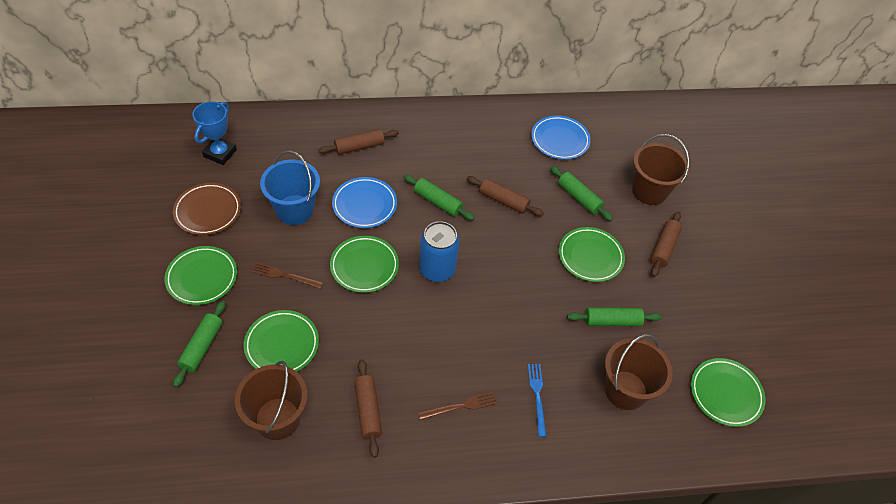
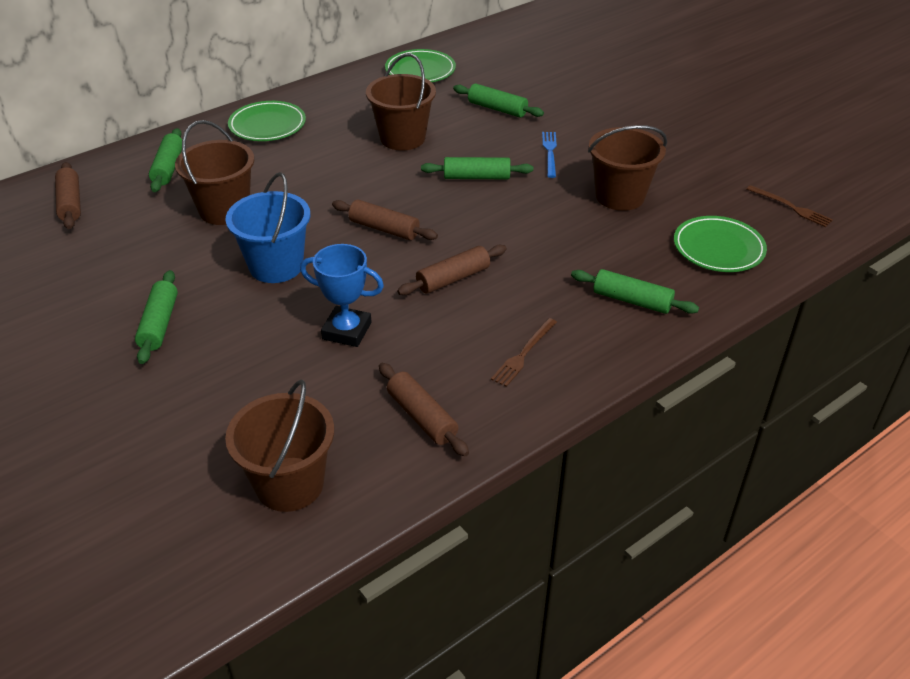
blue can: [419,221,459,282] = 1 -> none = 0
blue plate: [332,177,397,228] [531,115,591,160] = 2 -> none = 0
brown bucket: [235,361,308,440] [605,334,673,410] [632,134,690,205] = 3 -> [175,120,254,225] [225,380,334,512] [366,53,436,151] [588,125,667,211] = 4
brown plate: [173,183,241,235] = 1 -> none = 0
green plate: [165,246,237,305] [244,310,319,372] [330,236,399,293] [559,227,625,282] [691,358,765,427] = 5 -> [228,101,306,141] [385,49,456,82] [674,216,767,272] = 3
green rolling pin: [173,301,226,387] [403,174,475,220] [550,166,613,221] [567,307,662,326] = 4 -> [135,270,178,364] [149,128,182,192] [421,157,533,179] [453,84,544,118] [571,269,699,314] = 5

